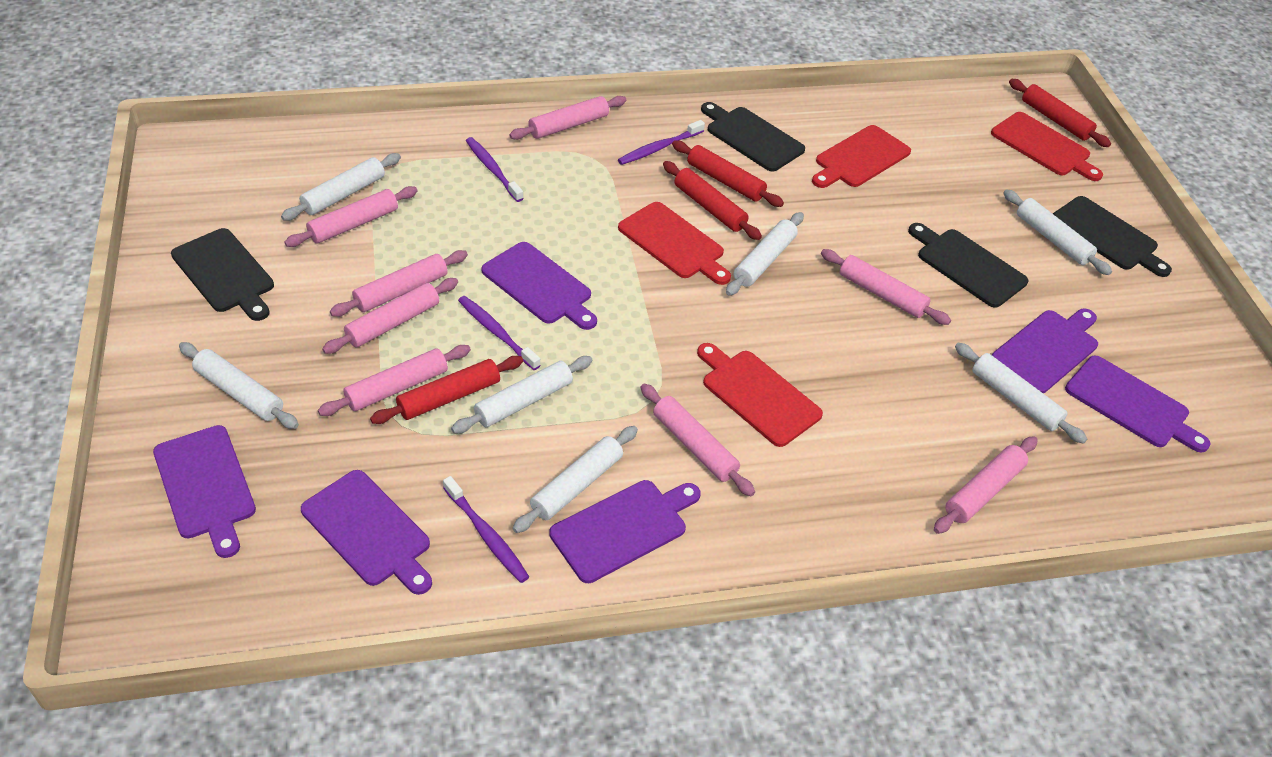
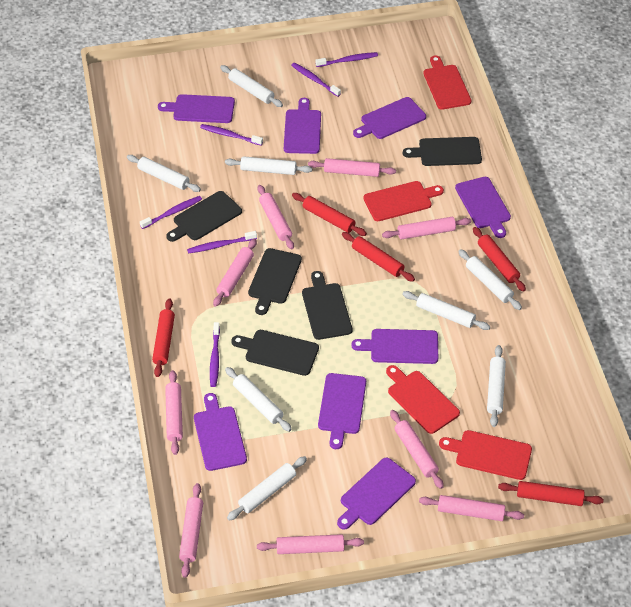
black cutting board: [171,228,274,321] [701,102,805,171] [908,223,1028,308] [1053,196,1172,277] = 4 -> [166,191,242,242] [231,330,319,376] [248,248,302,315] [302,271,352,340] [403,137,482,166] = 5
pink rolling pin: [284,186,418,247] [318,345,471,416] [322,278,458,354] [330,250,468,317] [509,96,626,140] [641,384,755,496] [821,249,951,325] [934,436,1038,534] = 8 -> [165,370,183,455] [179,483,203,578] [213,239,257,307] [257,185,294,250] [257,534,364,554] [308,158,396,177] [382,217,471,240] [390,410,444,489] [419,495,524,521] = 9
purple cutting board: [153,425,256,558] [301,470,432,595] [481,242,597,330] [549,480,701,583] [992,309,1098,393] [1065,355,1210,453] = 6 -> [158,94,235,123] [194,393,247,471] [284,98,321,154] [318,373,366,449] [337,458,416,530] [351,329,438,364] [353,97,426,139] [455,177,511,238] = 8
purple toothbrush: [443,476,529,583] [458,296,541,370] [466,137,524,202] [618,120,705,165] = 4 -> [140,196,202,229] [187,231,257,254] [200,124,263,145] [210,322,220,387] [291,63,341,97] [315,52,378,67] = 6
red rolling pin: [370,356,523,424] [663,161,762,240] [672,140,784,207] [1009,79,1111,147] = 4 -> [152,298,175,377] [292,193,367,236] [342,232,415,282] [473,227,526,292] [498,481,604,506] = 5
white rolling pin: [179,342,299,429] [281,153,401,221] [451,356,593,433] [513,426,638,533] [726,212,804,296] [955,343,1087,444] [1003,189,1112,275] = 7 -> [127,155,201,192] [220,65,283,107] [225,156,312,175] [225,367,292,432] [227,456,307,521] [402,291,490,330] [458,249,522,310] [487,345,506,427] = 8

